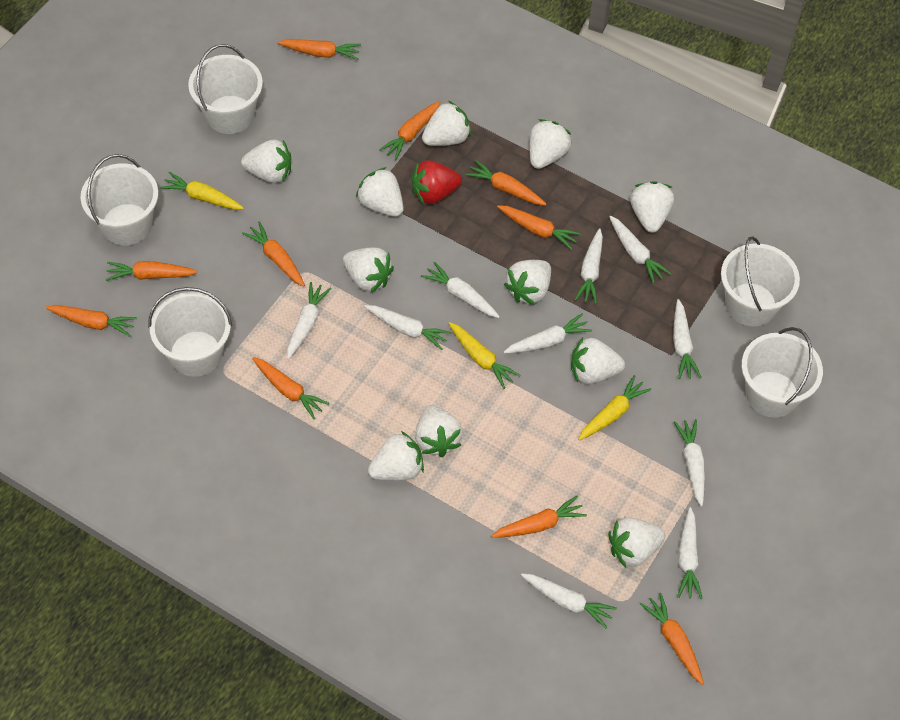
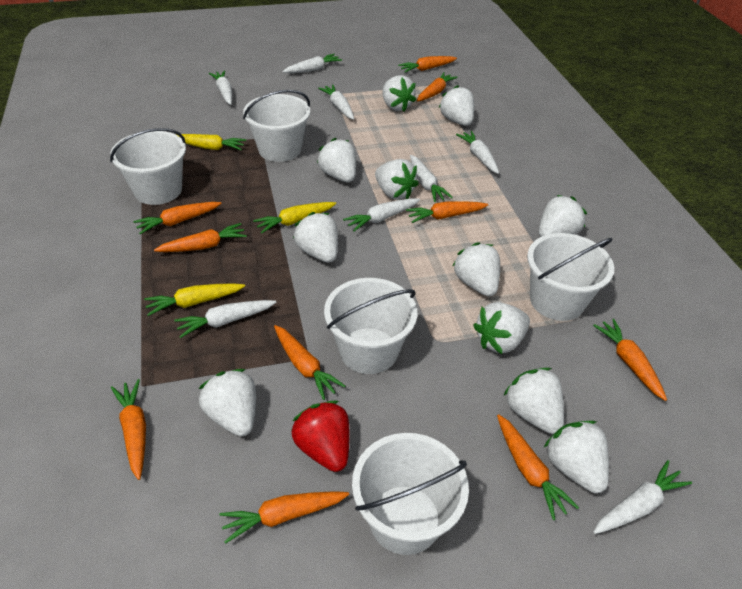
white carrot: [287,282,332,360] [364,305,451,350] [421,261,500,318] [503,313,592,354] [521,573,617,629] [575,228,603,304] [609,216,671,284] [673,299,701,379] [674,419,705,507] [677,507,703,599] = 10 -> [174,300,277,338] [209,71,232,105] [282,54,342,73] [318,84,354,120] [343,198,420,232] [410,155,453,202] [456,131,499,174] [593,460,692,534] = 8

